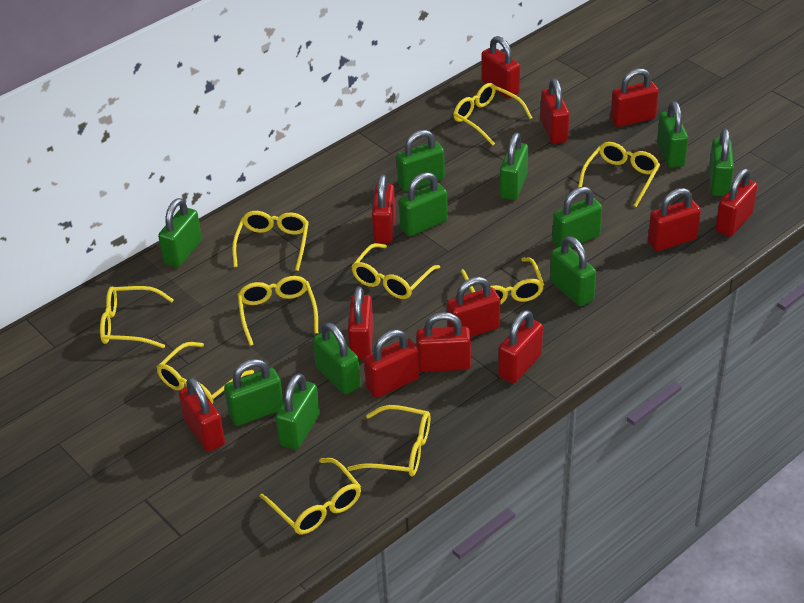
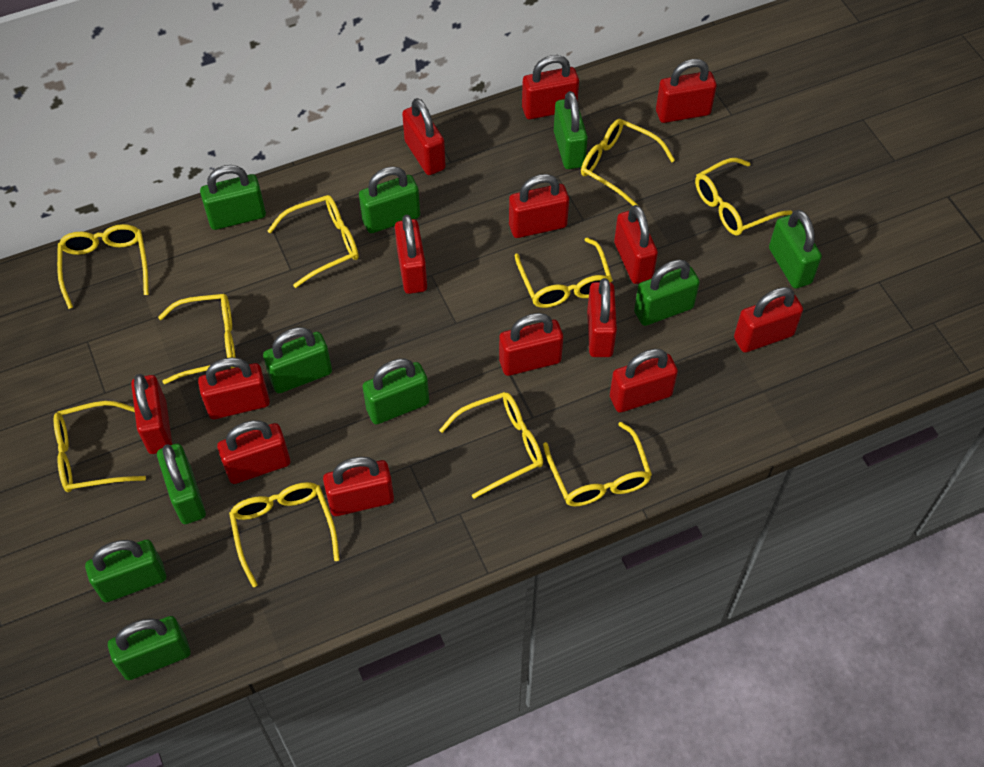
green padlock: [158,198,202,268] [224,359,284,426] [276,373,320,450] [313,322,361,394] [396,130,445,191] [399,172,448,236] [500,132,528,200] [550,236,596,306] [552,186,602,248] [657,101,688,168] [709,128,734,196] = 11 -> [85,540,166,602] [108,616,191,680] [157,444,206,524] [200,165,266,230] [263,327,332,393] [359,166,420,233] [363,359,429,424] [554,91,588,169] [634,260,700,326] [769,210,822,289] = 10
red padlock: [179,377,225,452] [348,286,374,360] [364,329,419,398] [372,174,396,243] [416,312,471,372] [447,277,500,337] [481,36,520,98] [498,310,543,383] [540,78,569,144] [610,68,659,127] [648,188,701,251] [716,168,758,237] = 12 -> [131,374,172,454] [198,357,270,419] [217,420,290,484] [323,457,394,516] [395,215,427,294] [402,98,446,175] [499,313,563,376] [509,174,569,238] [522,55,579,119] [587,278,617,357] [610,349,678,413] [614,205,658,284] [656,59,717,123] [734,287,803,353] = 14

